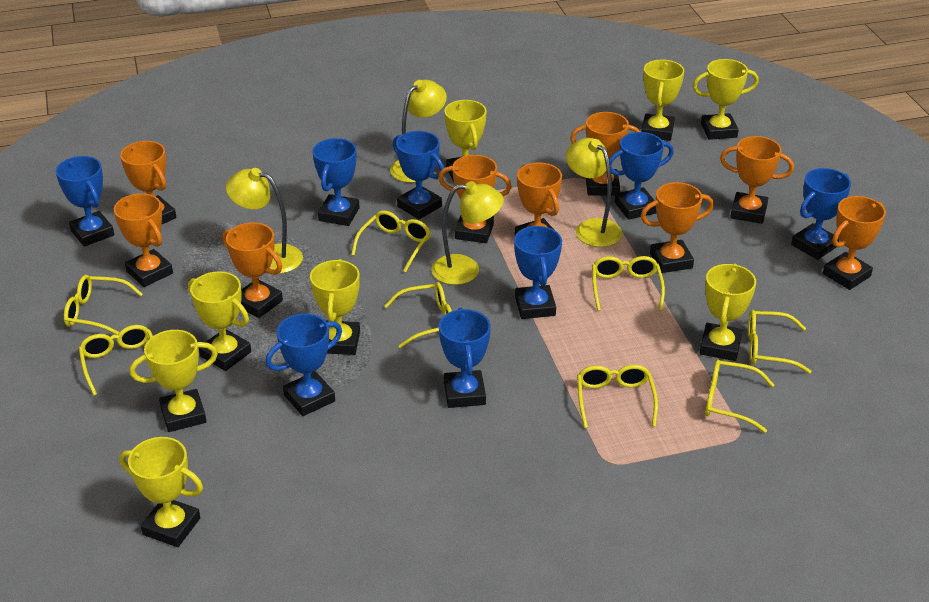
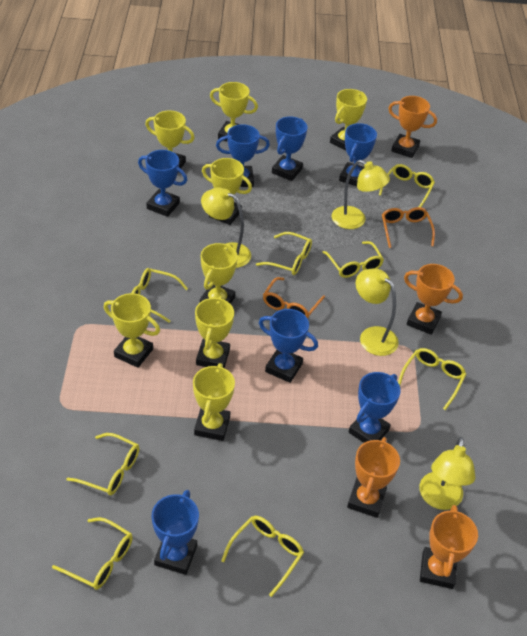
blue trophy: [56,156,115,247] [266,314,342,416] [312,138,360,226] [393,131,444,219] [439,308,491,408] [514,225,562,319] [609,132,674,220] [791,168,851,260] = 8 -> [138,150,187,217] [152,490,199,575] [216,124,270,187] [259,309,318,383] [272,117,308,181] [339,123,377,186] [349,372,401,443] = 7
orange glasses: none = 0 -> [263,277,325,319] [382,207,435,248] = 2
orange trophy: [114,193,173,287] [120,141,176,224] [222,222,283,318] [438,155,512,243] [515,162,562,235] [570,112,640,195] [641,182,714,273] [720,136,794,224] [823,196,886,290] = 9 -> [347,437,400,518] [388,96,437,158] [404,264,463,335] [420,505,478,589] = 4

